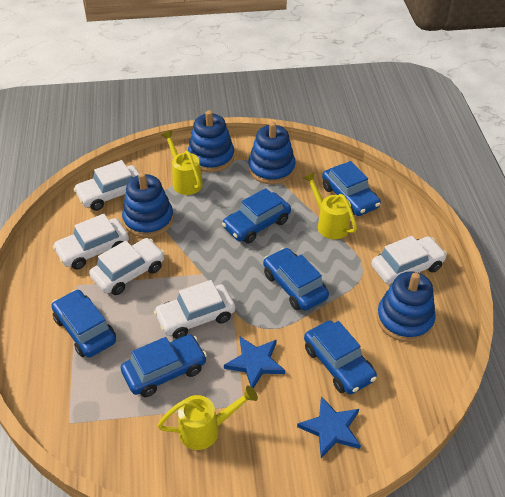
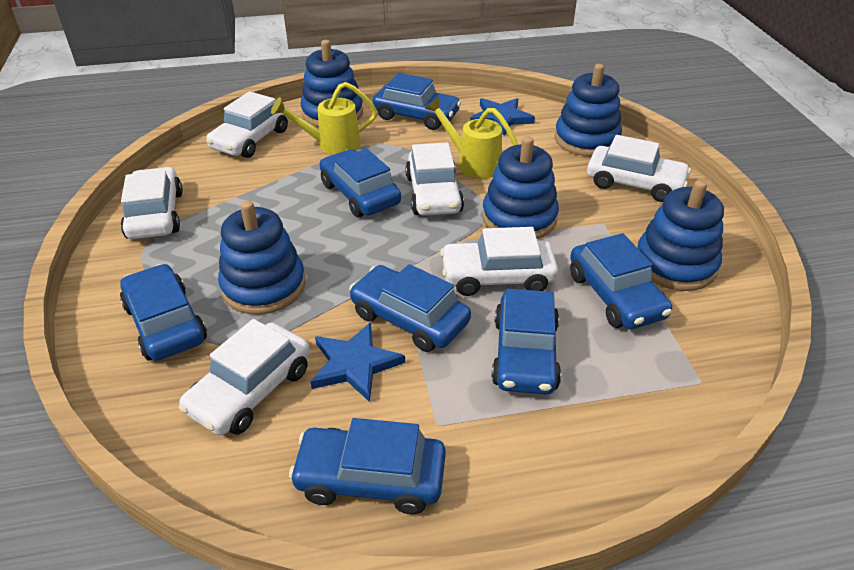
blue car: [51,290,116,358] [121,334,207,397] [222,188,291,244] [263,248,329,311] [304,321,377,394] [322,161,381,216] = 6 -> [120,264,207,361] [289,418,446,514] [320,149,401,217] [349,264,471,352] [372,73,461,130] [491,289,561,394] [570,233,672,329] = 7
blue stacking toy: [122,172,174,238] [188,110,234,172] [248,122,296,184] [377,271,436,342] = 4 -> [218,201,306,315] [300,40,363,127] [482,136,559,239] [554,64,622,157] [637,180,724,291] = 5
white car: [53,214,129,270] [73,160,139,211] [89,238,165,295] [154,280,235,339] [371,236,447,284] = 5 -> [121,167,183,239] [179,319,310,436] [206,91,288,158] [405,143,464,216] [440,227,558,296] [587,135,691,202] = 6
yellow watering can: [157,385,258,450] [161,130,203,195] [303,172,357,239] = 3 -> [271,82,377,155] [425,97,518,179] = 2

